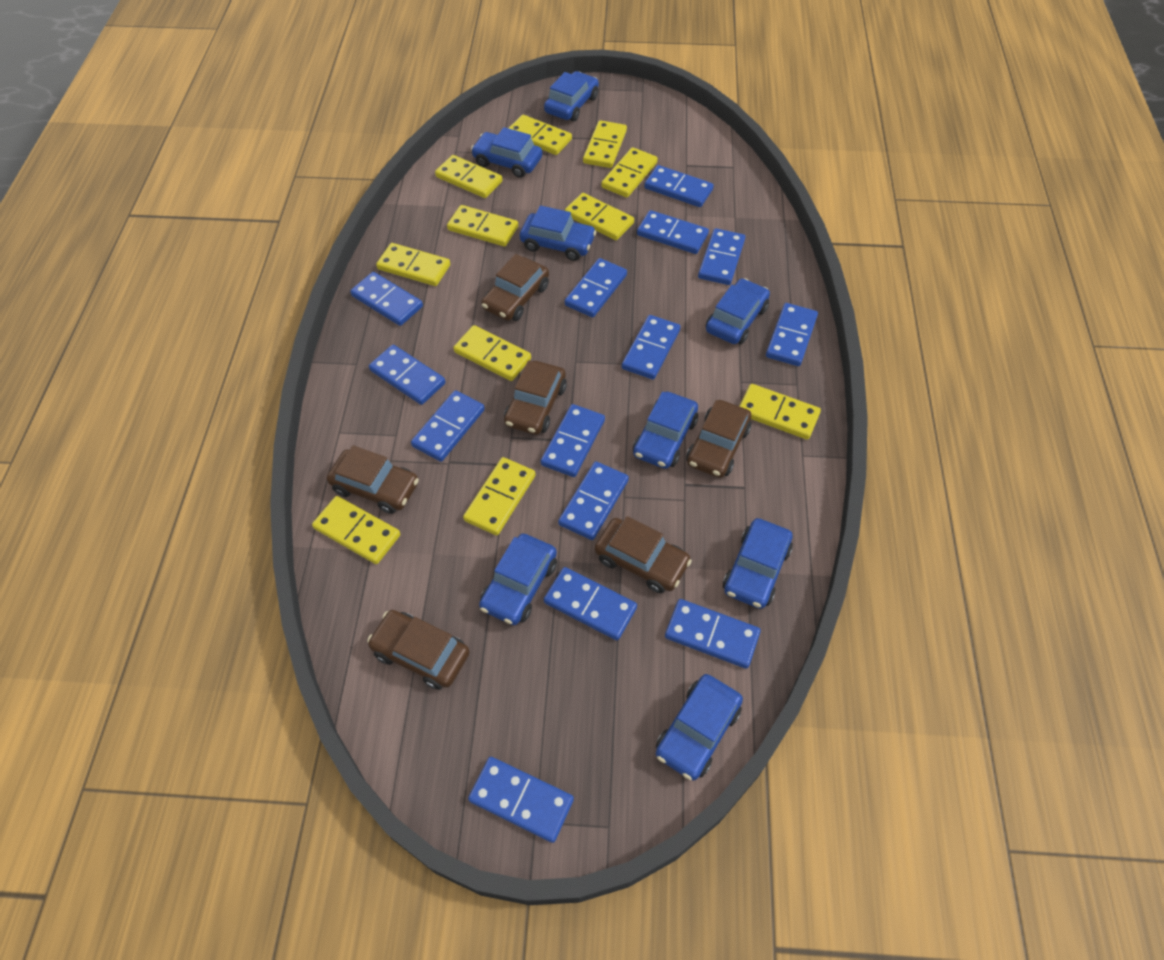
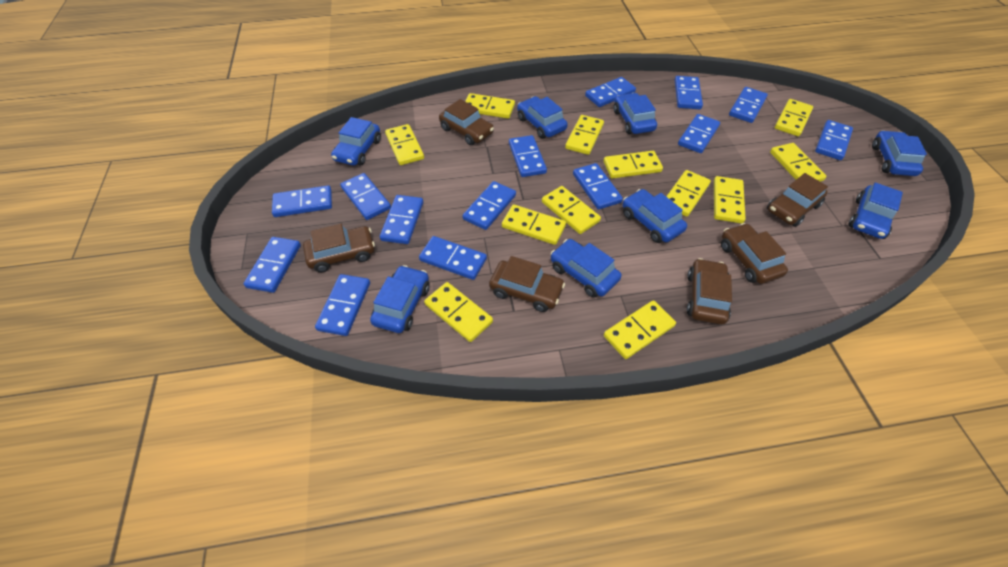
yellow domino: [312,496,400,564] [376,243,450,286] [435,155,502,198] [447,205,518,247] [453,325,531,381] [463,457,536,535] [509,115,572,155] [565,193,634,240] [583,120,627,168] [601,147,658,197] [740,384,821,440] = 11 -> [385,124,424,165] [424,282,493,342] [465,93,515,119] [502,204,566,245] [542,186,601,234] [565,115,604,155] [603,151,663,179] [604,300,676,359] [666,170,711,217] [714,176,746,224] [770,143,827,182] [775,99,813,136] = 12

